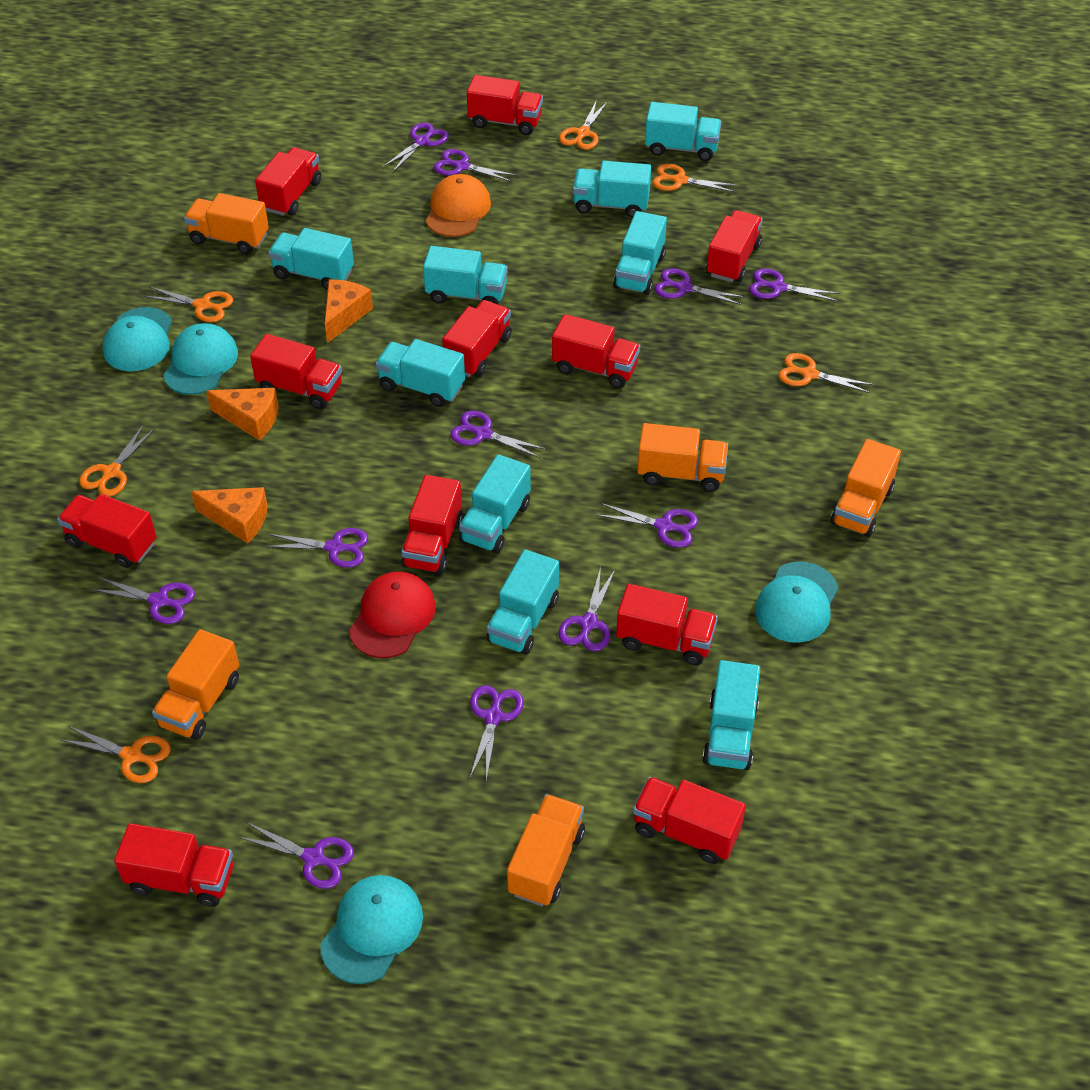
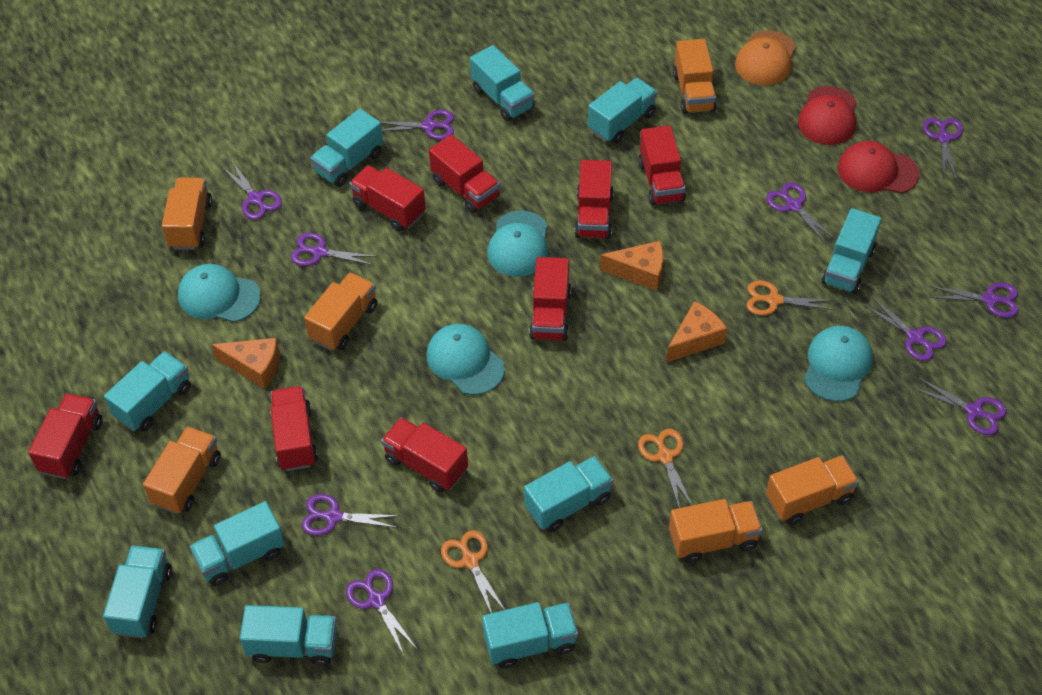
orange scissors: [61,726,171,783] [79,424,155,497] [144,287,233,322] [559,100,608,150] [652,164,738,192] [778,353,874,393] = 6 -> [441,530,505,613] [638,429,692,508] [746,281,835,316] = 3
orange truck: [152,629,239,740] [184,193,269,254] [507,794,585,906] [637,423,728,492] [830,439,901,537] = 5 -> [143,426,221,514] [162,177,212,250] [304,272,377,351] [669,499,763,563] [673,39,717,114] [766,455,859,525] = 6
purple scissors: [90,577,195,624] [239,822,354,889] [264,528,368,568] [383,122,449,172] [434,149,517,182] [450,411,546,458] [470,685,524,780] [558,567,615,651] [596,503,698,548] [655,268,745,305] [749,268,840,301] = 11 -> [221,161,282,220] [291,233,378,266] [302,494,400,536] [346,569,417,655] [381,110,454,140] [766,182,836,244] [863,297,947,361] [913,378,1007,435] [923,118,963,179] [929,283,1019,318] = 10
red cap: [349,572,436,658] = 1 -> [798,86,856,145] [838,141,919,193] = 2
red truck: [57,494,157,568] [114,823,233,907] [250,334,342,409] [255,147,321,216] [401,475,463,574] [442,300,512,377] [467,75,543,135] [552,314,640,388] [616,584,718,665] [633,777,746,864] [706,210,763,282] = 11 -> [28,393,103,479] [270,386,318,471] [349,165,426,231] [381,417,468,493] [429,135,500,213] [529,257,571,341] [575,160,614,239] [638,125,686,206] = 8
turquoise truck: [268,228,354,290] [376,339,465,407] [423,246,508,304] [459,454,531,554] [486,549,559,655] [573,161,651,218] [613,211,667,295] [645,102,721,161] [702,660,760,770] = 9 -> [103,545,172,638] [104,351,191,432] [190,501,285,586] [240,605,337,666] [311,109,383,187] [470,45,535,122] [482,602,578,669] [524,456,613,532] [588,78,657,144] [822,208,881,294] = 10

